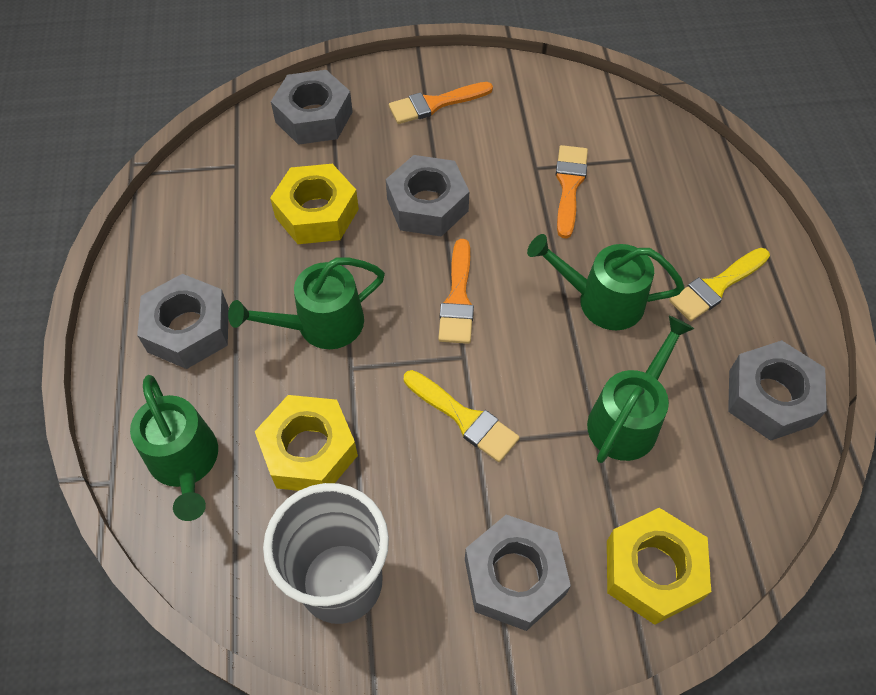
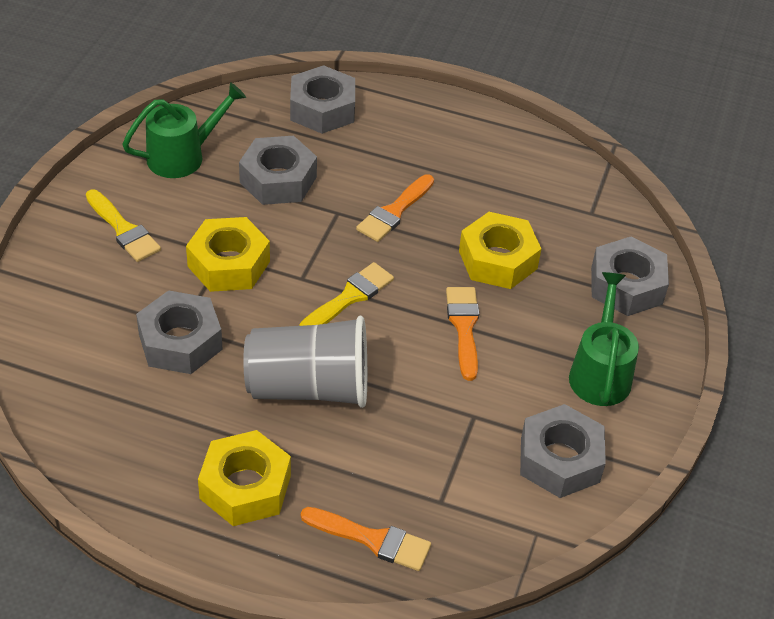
green watering can: [130,375,218,521] [228,257,385,349] [527,234,684,330] [587,316,694,463] = 4 -> [122,82,246,178] [569,272,639,406] = 2

